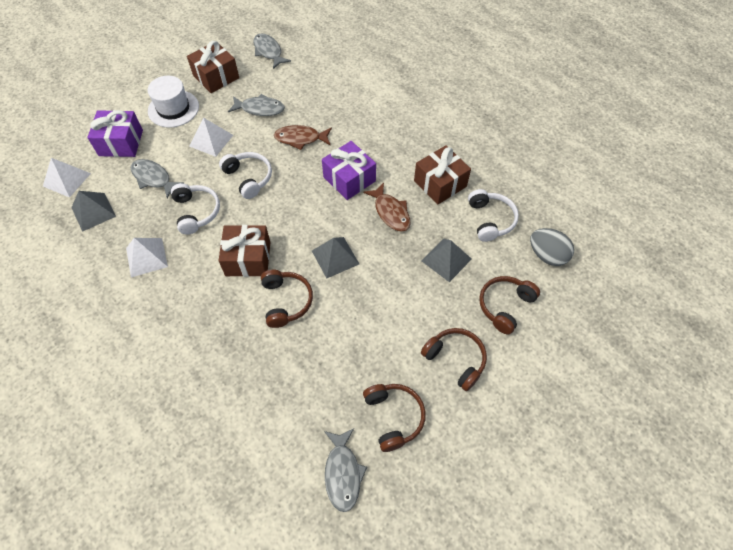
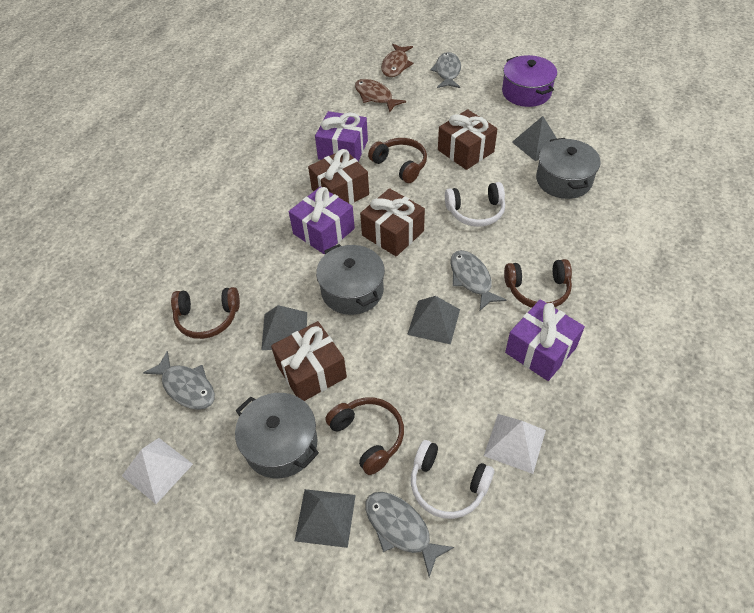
brown gift: [187,41,239,93] [218,225,270,277] [414,145,471,205] = 3 -> [271,321,347,401] [308,149,369,205] [360,188,425,256] [438,109,498,170] = 4
grey egg: [530,228,574,266] = 1 -> none = 0
grey pot: none = 0 -> [235,393,319,478] [316,244,385,315] [536,138,601,199] = 3
grey pyramid: [71,191,116,232] [312,237,359,278] [421,239,472,282] = 3 -> [261,305,307,350] [295,489,356,548] [407,296,460,345] [512,116,557,161] = 4
purple gift: [87,110,143,157] [322,141,376,200] = 2 -> [289,187,355,254] [315,111,368,161] [505,299,585,381] = 3
purple pot: none = 0 -> [502,55,557,107] = 1
white hat: [148,76,199,128] = 1 -> none = 0
white headphones: [171,183,220,234] [219,152,272,199] [468,189,519,242] = 3 -> [411,440,494,519] [445,182,505,227] = 2
white pyramid: [43,158,91,198] [126,238,168,277] [189,118,233,157] = 3 -> [122,438,193,504] [484,414,546,474] = 2

